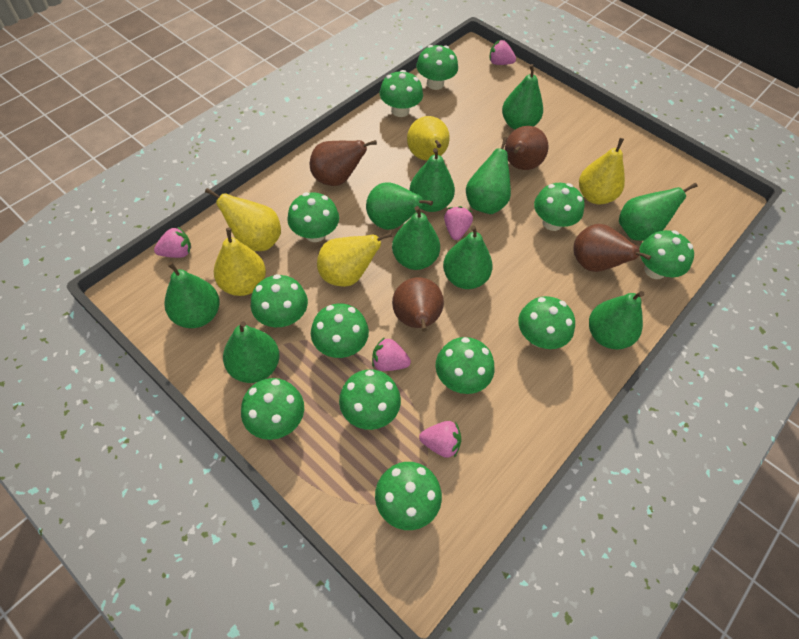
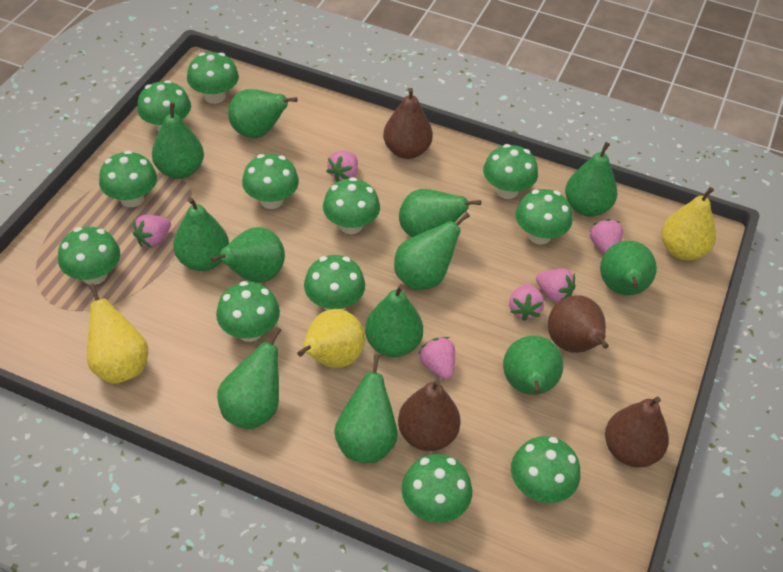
green pear: [164,262,220,328] [223,321,280,383] [366,182,433,230] [392,206,440,270] [410,148,455,212] [443,225,493,289] [466,137,511,214] [502,64,543,130] [589,291,644,349] [619,183,698,241] = 10 -> [152,102,204,179] [173,197,229,271] [211,227,285,283] [217,327,281,429] [228,89,298,138] [334,354,398,463] [365,284,423,357] [394,212,470,290] [399,189,481,237] [503,336,563,395] [565,142,617,217] [600,241,657,295] = 12
pink strawberry: [154,226,191,258] [372,337,411,371] [419,421,461,458] [444,206,473,240] [489,40,516,65] = 5 -> [133,215,171,248] [327,151,358,182] [419,337,455,379] [509,284,544,321] [536,269,576,302] [589,219,623,254] = 6
yellow pear: [205,188,281,251] [214,228,266,296] [317,232,392,287] [407,116,450,161] [579,138,625,204] = 5 -> [87,284,148,384] [297,309,365,368] [661,187,716,260] = 3

